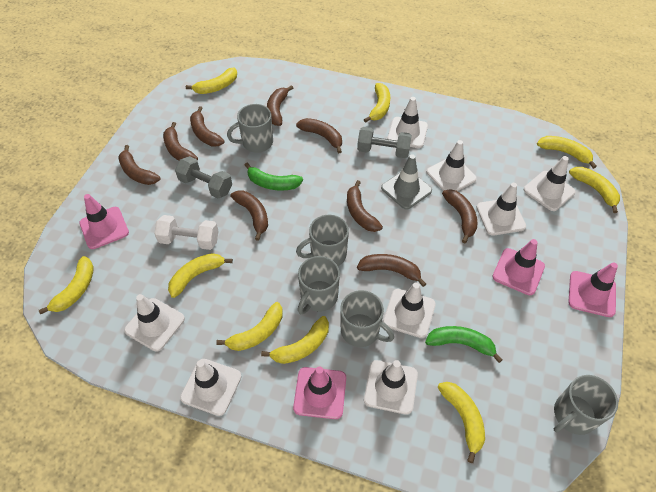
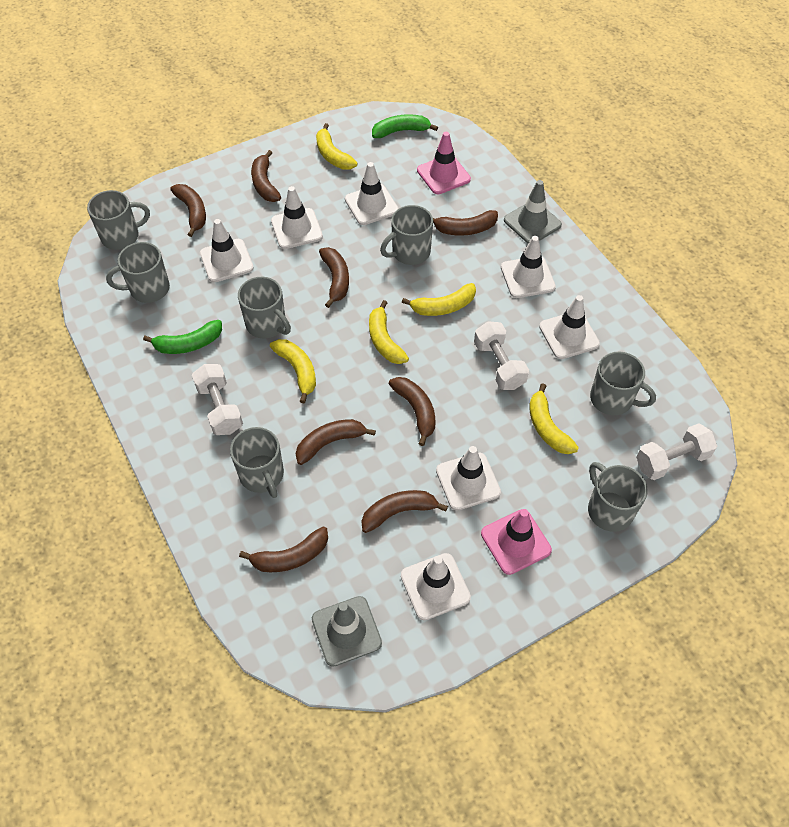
brown banana: [118,145,161,185] [163,122,198,161] [190,106,224,146] [230,190,268,241] [267,85,293,126] [296,118,342,153] [347,180,383,232] [357,254,426,287] [442,189,478,243] = 9 -> [170,184,206,237] [239,526,328,572] [251,150,281,202] [296,419,376,465] [319,247,349,308] [362,490,448,533] [389,377,435,446] [433,210,498,236] = 8
grey dumbbell: [175,156,232,198] [357,127,412,158] = 2 -> none = 0
grey mug: [227,104,273,153] [296,215,349,266] [298,256,340,314] [340,290,394,347] [554,375,618,435] = 5 -> [87,190,150,250] [106,242,170,303] [230,427,284,498] [238,277,291,338] [380,205,433,265] [588,462,648,532] [590,352,656,415] = 7
grey traffic cone: [381,154,432,210] = 1 -> [312,596,382,667] [504,180,562,244] = 2
pink traffic cone: [79,194,129,249] [293,366,346,419] [492,239,545,295] [568,262,618,317] = 4 -> [417,132,471,194] [481,509,552,575] = 2
white dumbbell: [154,215,219,250] = 1 -> [192,364,243,435] [474,322,529,390] [636,423,717,480] = 3
white traffic cone: [124,294,185,352] [180,359,242,416] [364,360,418,415] [383,282,436,338] [387,97,428,148] [427,140,477,191] [476,183,526,236] [524,156,575,211] = 8 -> [200,219,254,283] [271,186,323,249] [345,162,399,225] [401,553,471,620] [436,446,501,511] [501,236,556,298] [539,295,600,359] = 7
yellow banana: [39,256,94,314] [168,253,233,298] [186,68,237,94] [216,302,283,351] [261,316,329,364] [364,83,390,123] [438,382,485,463] [537,136,597,169] [569,167,620,213] = 9 -> [270,339,316,403] [316,123,358,170] [369,300,409,364] [402,283,476,316] [530,383,579,454] = 5

